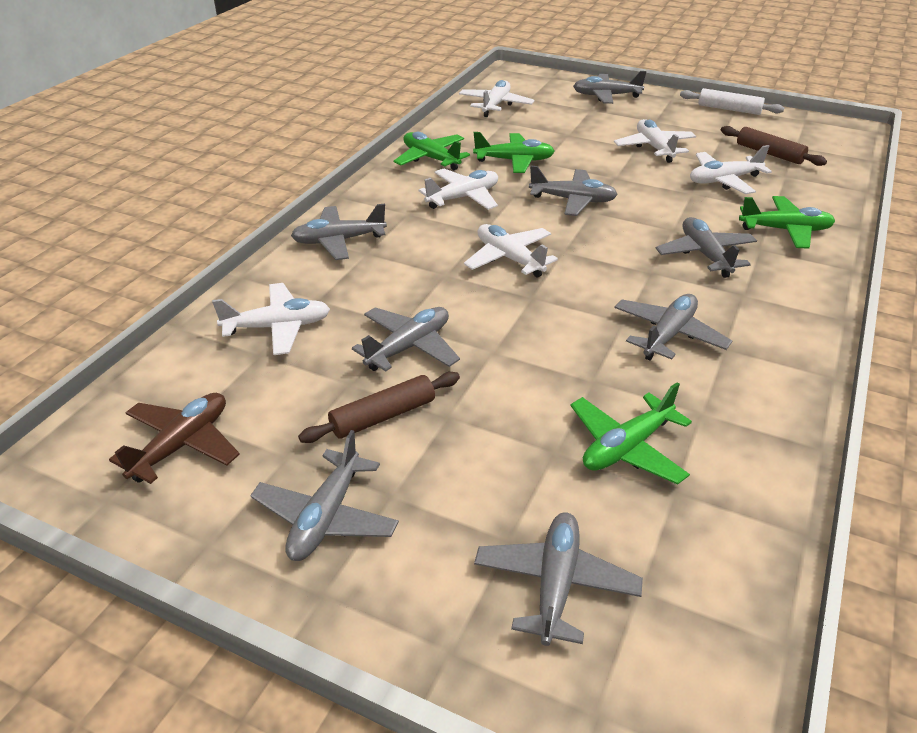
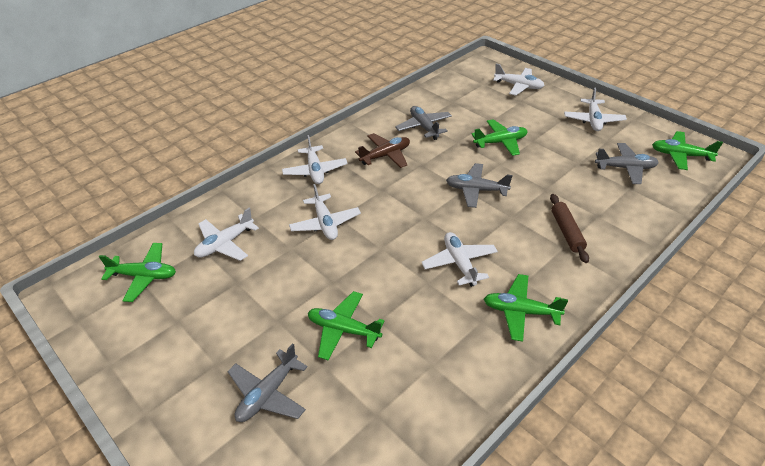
brown rolling pin: [298,372,460,443] [721,126,827,166] = 2 -> [550,194,589,263] = 1
green plane: [394,132,470,170] [473,132,555,173] [570,382,692,485] [739,196,835,249] = 4 -> [99,243,176,302] [308,291,385,360] [471,119,528,156] [484,274,568,342] [652,131,723,170] = 5
grey plane: [250,430,399,561] [291,204,387,260] [352,307,460,371] [474,512,643,646] [529,165,618,216] [573,71,646,104] [615,294,732,361] [656,217,757,278] = 8 -> [227,343,308,422] [395,106,452,140] [446,163,513,208] [595,143,659,184] = 4
white rolling pin: [680,88,784,115] = 1 -> none = 0

